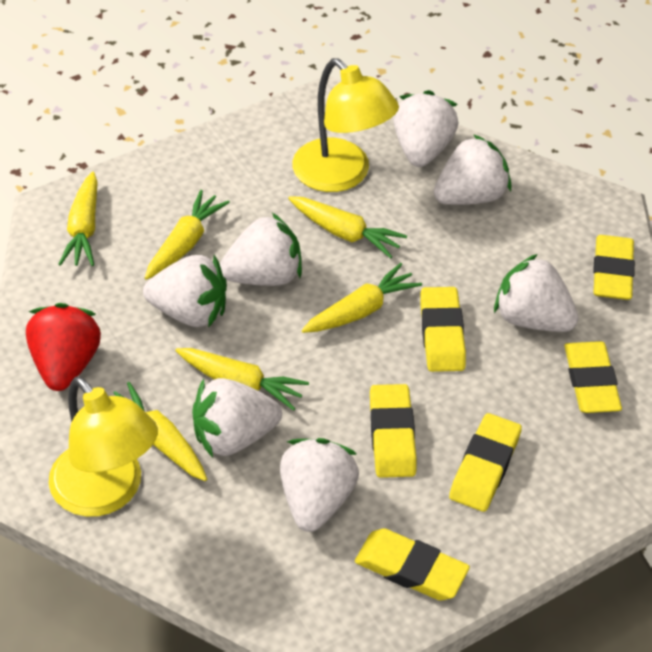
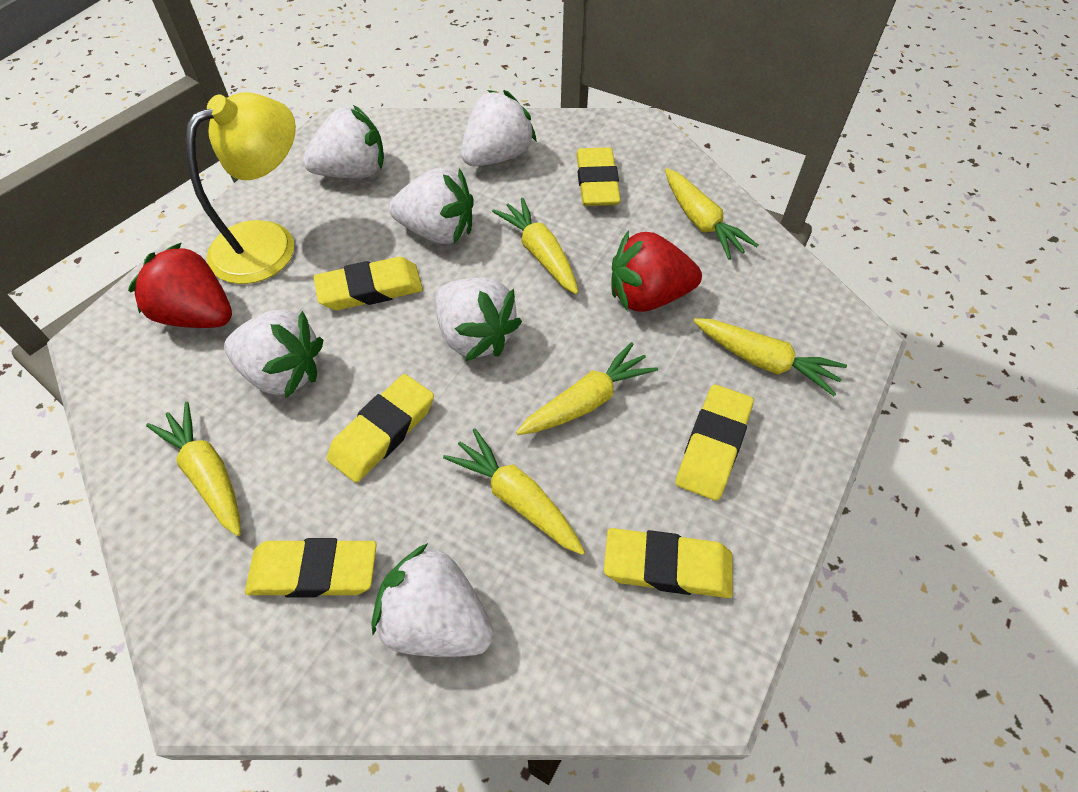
red strawberry: [26,303,101,391] = 1 -> [128,242,232,328] [611,230,702,312] = 2
white strawberry: [143,255,227,328] [192,378,282,458] [220,213,302,286] [280,438,359,532] [393,90,458,167] [434,134,511,205] [494,254,579,332] = 7 -> [224,310,323,398] [303,105,384,178] [372,543,494,657] [389,168,474,244] [435,277,522,361] [461,90,537,166] = 6
yellow lamp: [49,376,158,517] [292,58,399,192] = 2 -> [185,92,296,284] = 1

